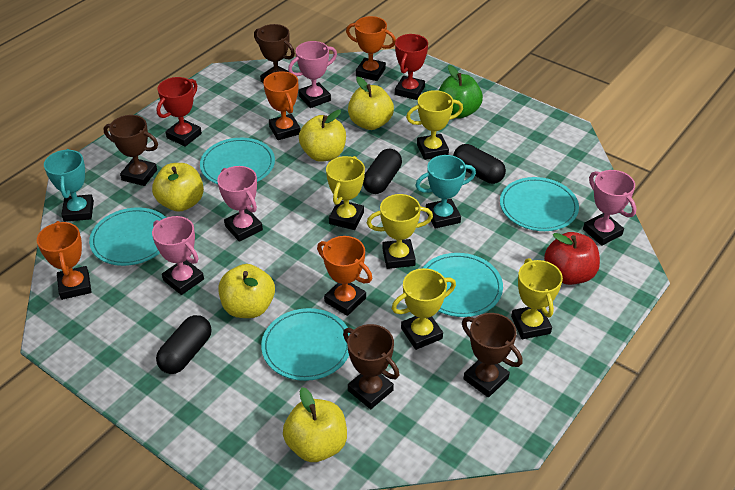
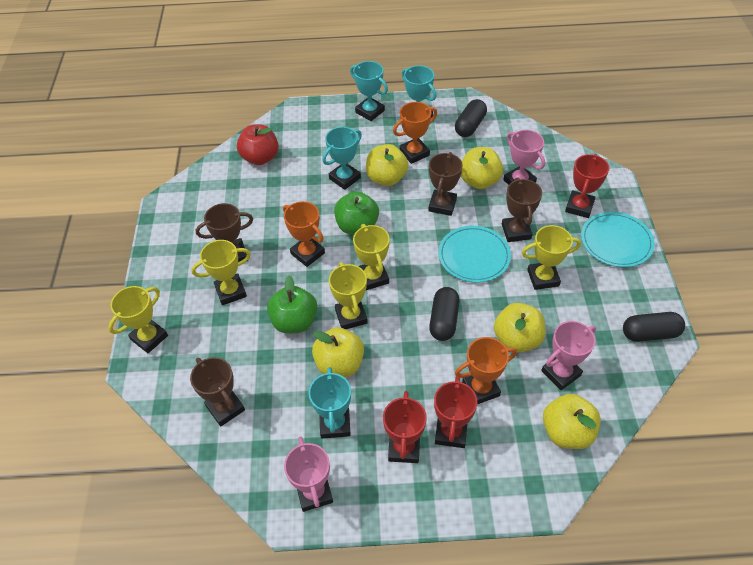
green apple: [439,65,483,119] = 1 -> [267,275,317,334] [334,191,379,235] = 2
orange trophy: [37,221,91,300] [263,71,301,140] [317,236,372,316] [346,16,396,81] = 4 -> [283,201,325,267] [393,102,437,164] [455,337,517,404] = 3
pink trophy: [152,216,204,295] [217,166,263,242] [288,41,337,108] [583,170,637,246] = 4 -> [284,436,333,512] [503,130,545,185] [541,321,596,390] = 3
red trophy: [156,77,202,147] [395,34,428,100] = 2 -> [383,391,427,463] [434,375,477,448] [565,154,609,218] = 3
turquoise plate: [89,207,166,266] [200,138,275,184] [261,308,350,381] [423,253,503,317] [500,177,579,231] = 5 -> [438,226,511,283] [581,212,655,267] = 2
turquoise trophy: [44,149,94,222] [415,155,476,229] = 2 -> [308,367,351,439] [322,127,362,190] [350,61,388,121] [402,66,437,118] = 4

